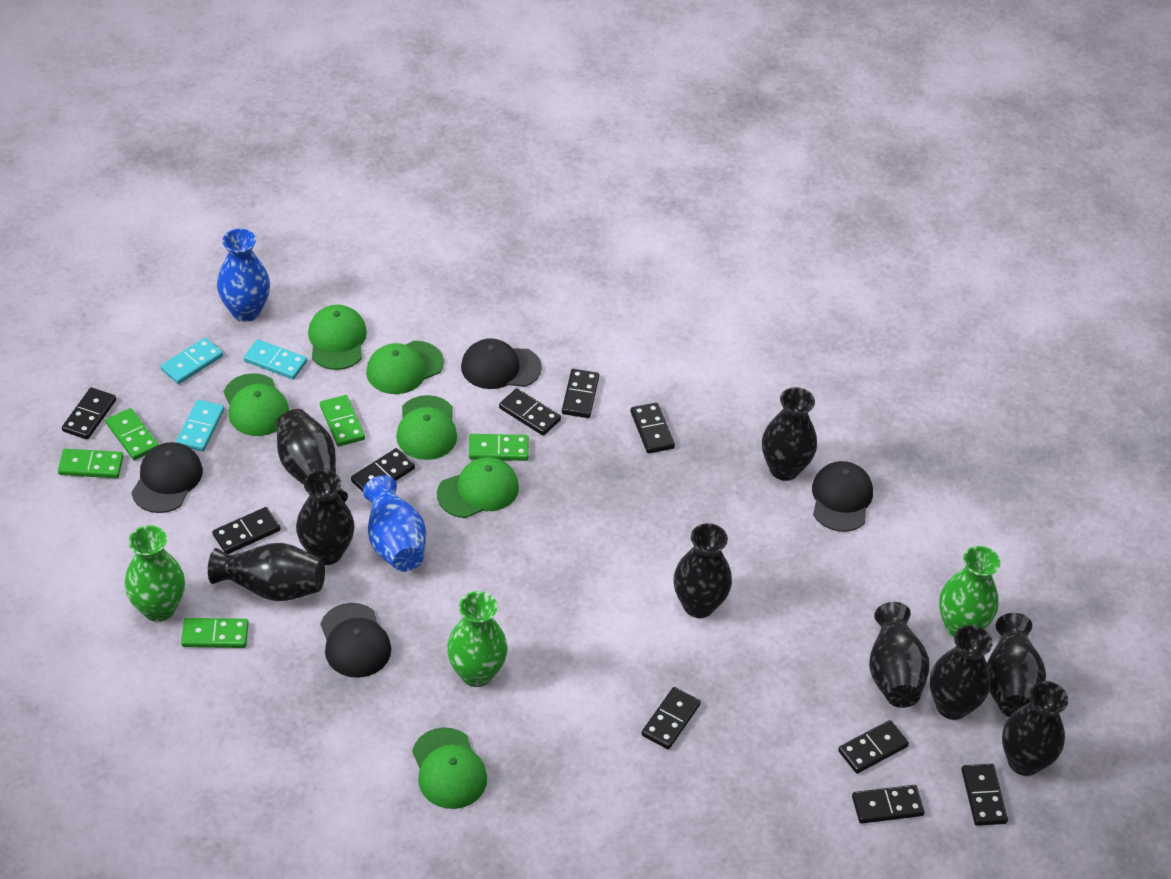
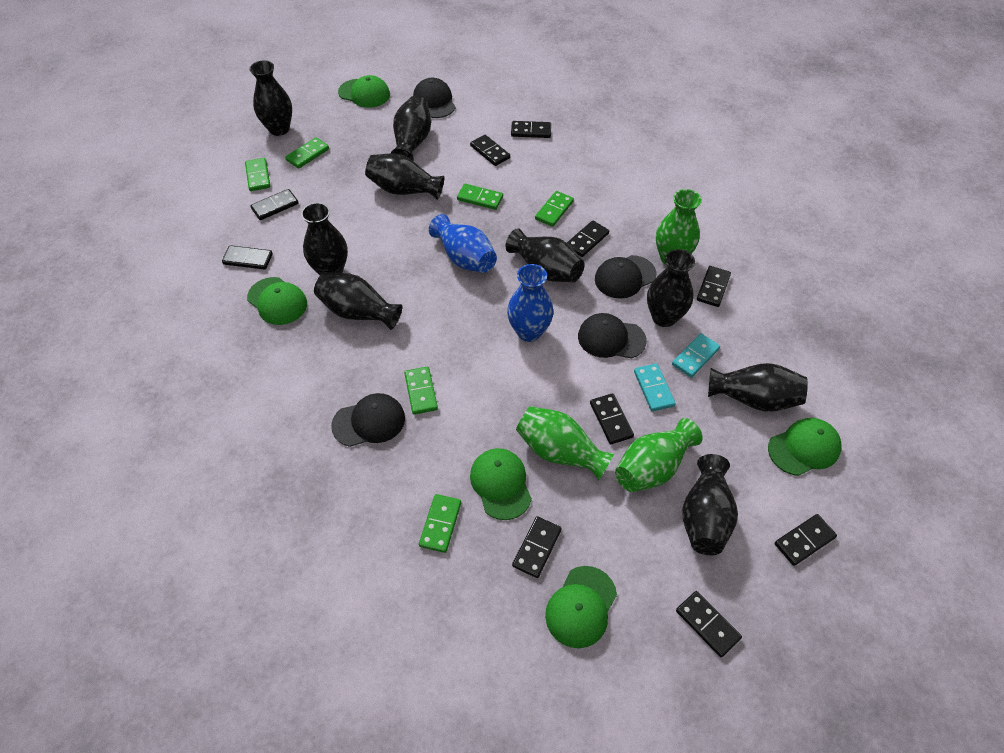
green cap: [224,373,289,436] [308,305,367,370] [366,341,444,394] [396,395,457,460] [412,727,487,809] [437,457,519,518] = 6 -> [247,277,307,325] [338,75,390,108] [470,448,532,520] [545,566,617,648] [768,418,841,476] = 5
green domino: [58,449,124,478] [106,408,159,460] [181,618,249,648] [320,395,365,447] [469,434,529,461] = 5 -> [245,158,270,191] [285,137,329,169] [404,367,438,415] [419,494,461,553] [457,184,503,210] [535,191,574,227] = 6
turquoise domino: [161,338,223,384] [176,400,224,452] [244,339,307,379] = 3 -> [634,363,676,411] [672,333,720,378] = 2

